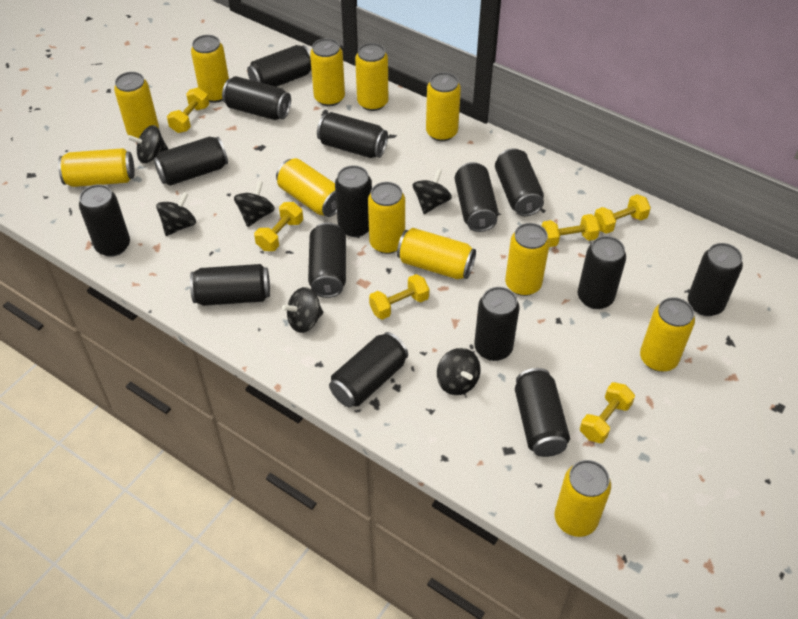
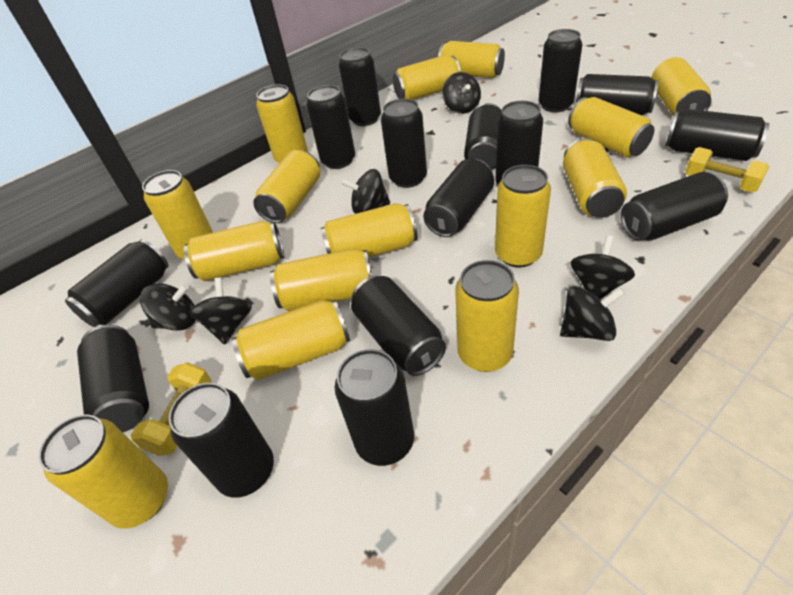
yellow can: [58,148,135,187] [114,72,159,138] [191,35,229,103] [276,158,337,217] [310,38,345,106] [355,43,388,111] [368,182,405,254] [397,228,476,279] [426,72,461,141] [505,223,550,296] [555,460,611,537] [640,297,695,372] = 12 -> [38,415,168,529] [142,170,213,259] [184,221,284,281] [232,300,350,380] [253,150,320,223] [256,85,308,164] [270,248,372,312] [320,203,417,258] [393,55,461,100] [438,41,505,78] [455,260,519,372] [495,165,551,267] [563,138,627,218] [568,97,654,157] [651,57,711,116] = 15
yellow dumbbell: [167,87,209,133] [254,202,303,251] [369,274,429,320] [542,214,600,247] [580,382,635,443] [594,194,651,234] = 6 -> [131,362,212,456] [685,147,769,192] = 2

